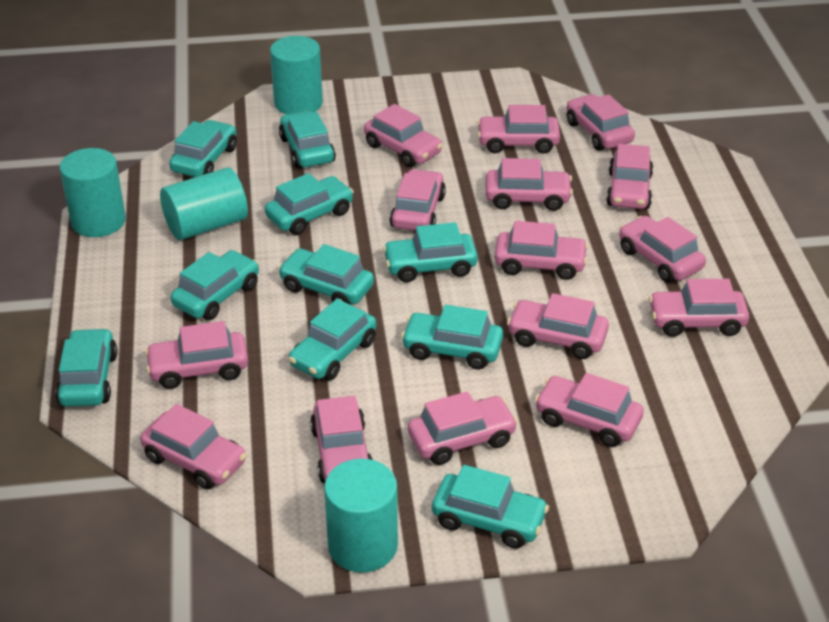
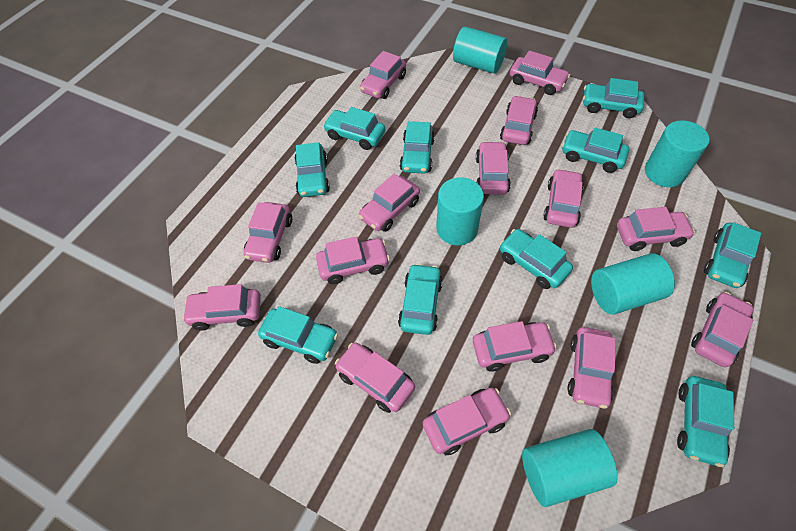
turquoise cylinder: [59,148,126,237] [160,167,248,240] [270,36,323,114] [324,459,398,573] = 4 -> [436,177,484,245] [453,26,507,74] [522,429,618,507] [591,253,675,315] [645,120,709,187] = 5

